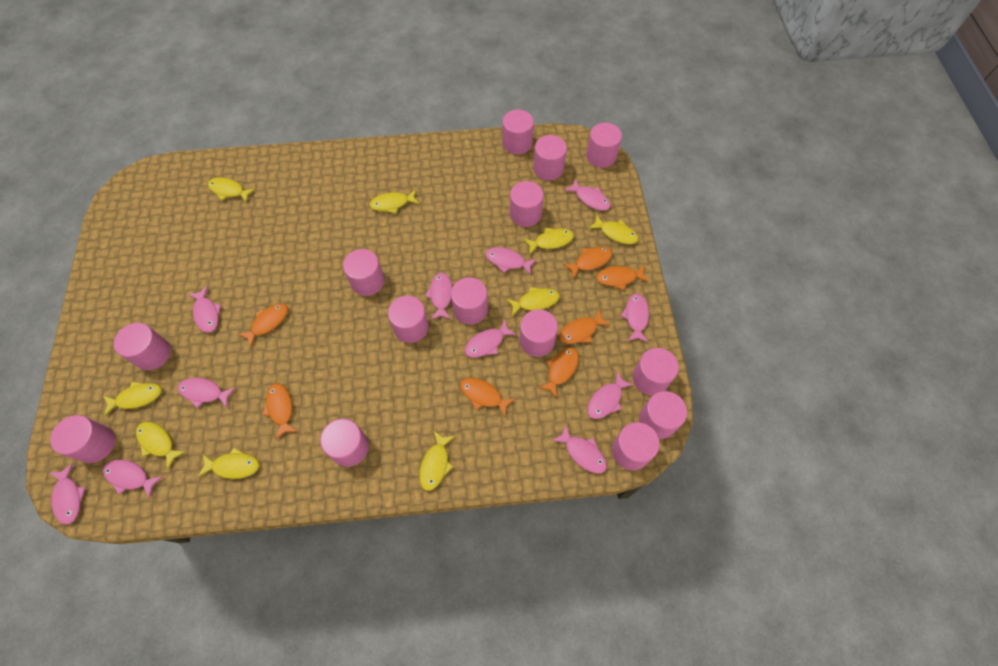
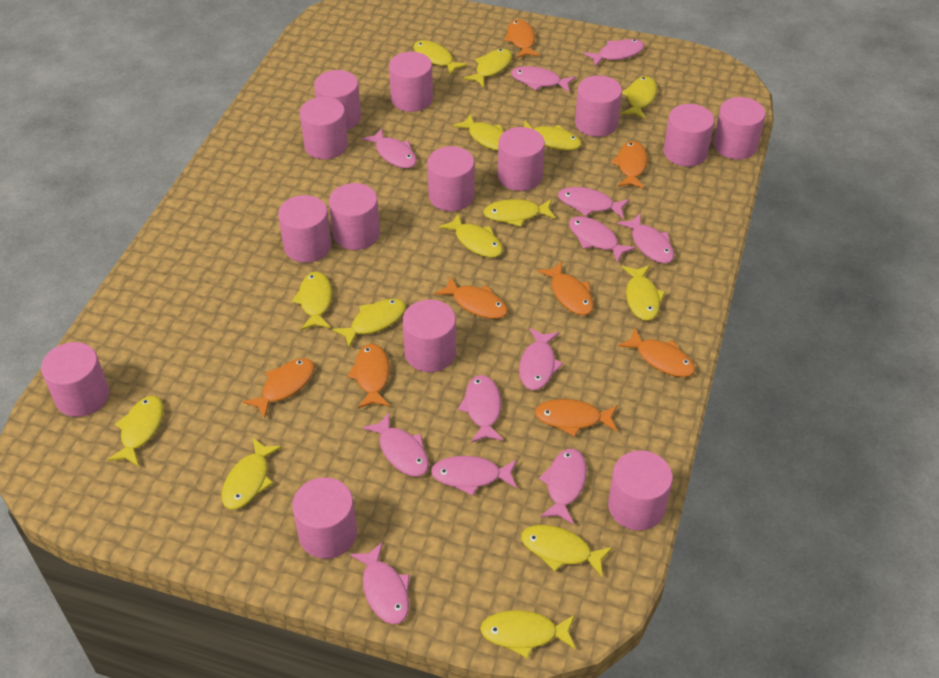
orange fish: [238,304,288,348] [262,383,297,439] [460,378,515,417] [538,347,579,398] [559,309,610,344] [563,247,612,279] [596,266,649,290] = 7 -> [243,358,315,418] [347,343,390,409] [434,276,508,319] [503,19,540,58] [534,399,617,437] [537,261,594,315] [611,141,648,189] [618,328,695,377] = 8
pink fish: [50,463,86,525] [103,459,163,499] [178,378,236,408] [188,286,221,333] [425,273,452,320] [465,320,517,358] [485,247,537,275] [552,425,607,474] [564,179,611,211] [587,372,634,419] [621,293,649,342] = 11 -> [350,542,410,624] [361,128,417,168] [362,412,429,477] [431,456,517,496] [458,375,503,443] [511,66,575,92] [519,328,563,390] [539,449,587,524] [558,187,630,218] [569,216,636,263] [584,39,645,67] [617,213,674,263] = 12
yellow fish: [103,382,162,416] [136,422,185,470] [198,448,259,479] [208,178,255,202] [369,189,419,214] [419,430,455,491] [506,287,560,316] [523,228,574,255] [588,214,638,244] = 9 -> [108,396,164,466] [222,438,282,510] [292,271,332,330] [332,299,406,348] [414,40,468,76] [439,213,503,258] [453,114,504,151] [464,48,512,87] [480,610,576,659] [483,199,556,227] [521,525,613,577] [524,121,582,150] [621,76,657,119] [622,265,665,321] = 14

